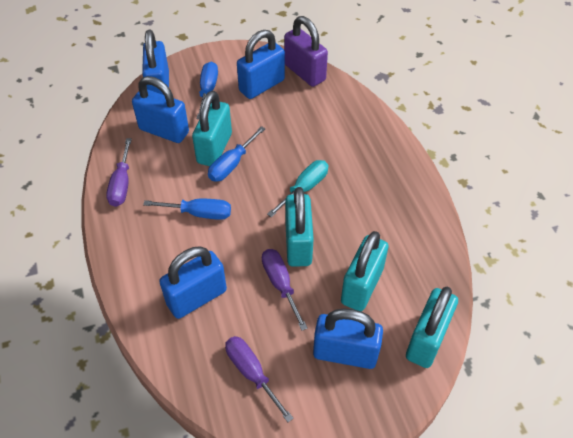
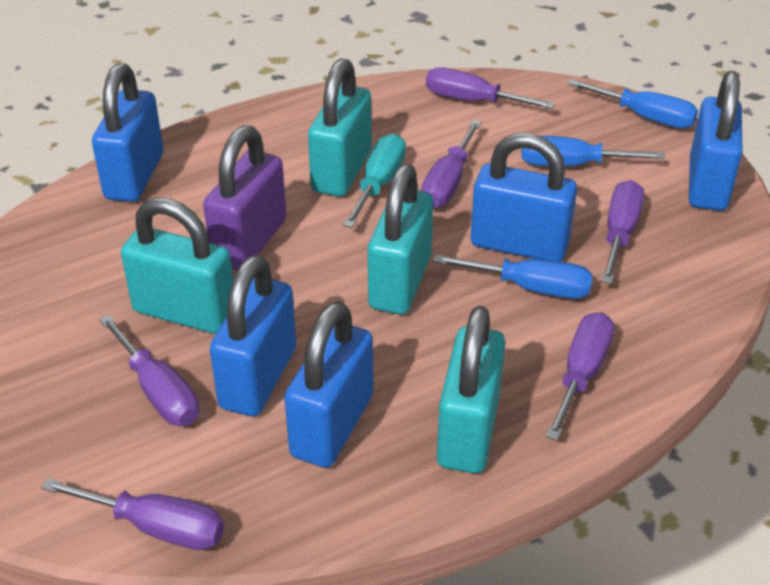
purple screwdriver: [106,138,132,207] [225,336,293,422] [262,249,308,331] = 3 -> [41,478,224,550] [99,315,199,426] [421,120,482,208] [426,67,555,109] [546,312,614,441] [601,180,644,284] = 6

